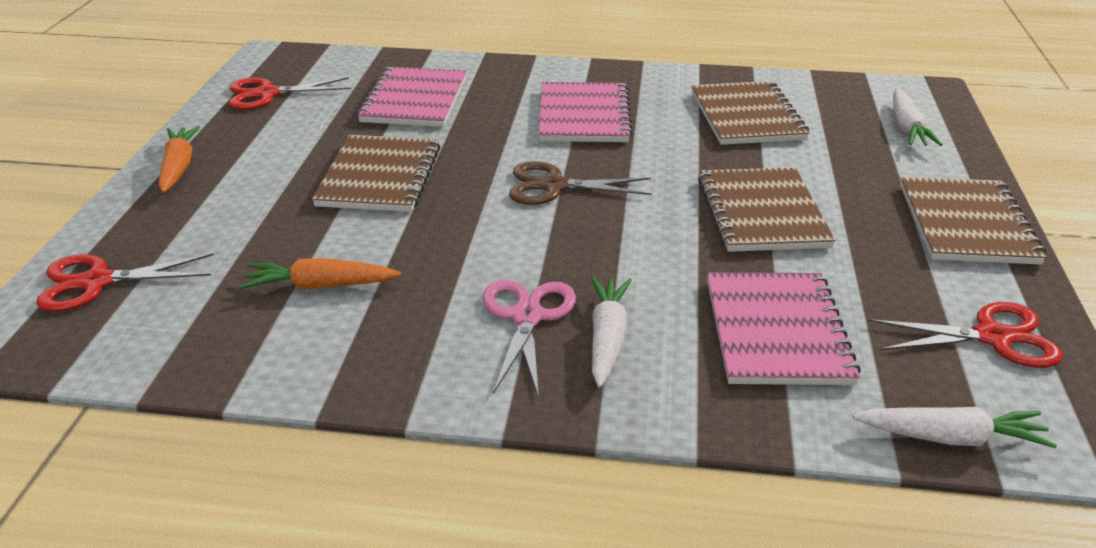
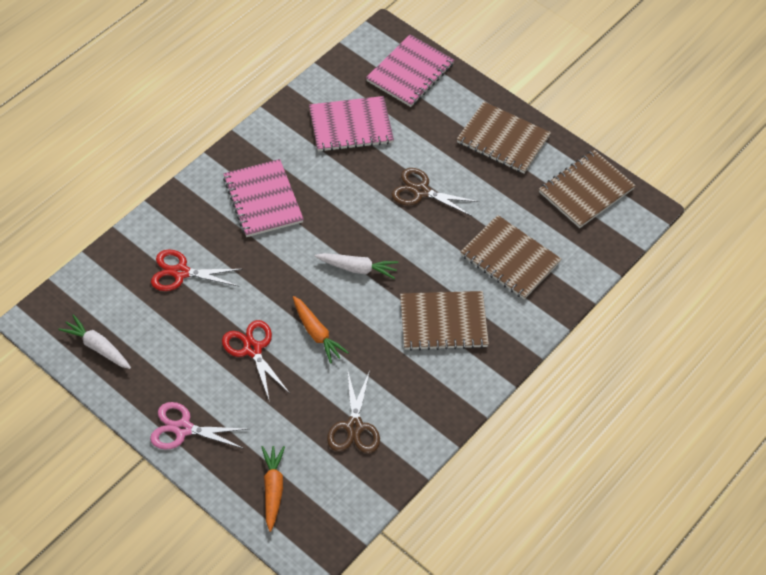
brown scissors: [509,161,652,205] = 1 -> [327,371,380,453] [392,168,480,217] = 2
red scissors: [36,254,214,312] [229,77,351,110] [868,302,1063,368] = 3 -> [151,249,243,291] [222,320,290,399] = 2
white carrot: [591,276,632,387] [853,407,1057,448] [893,89,943,146] = 3 -> [58,314,131,369] [315,253,398,279] = 2

